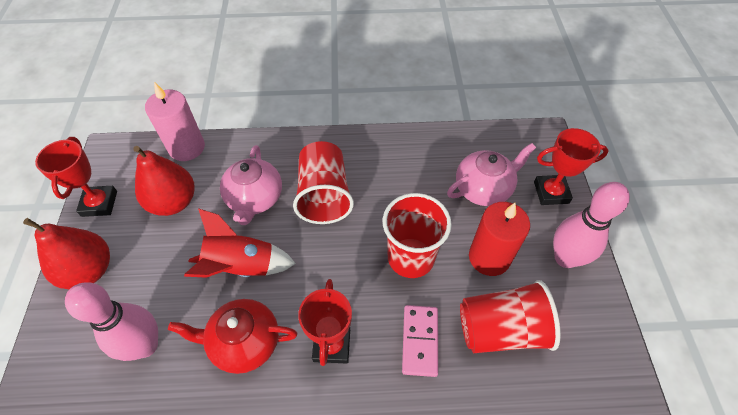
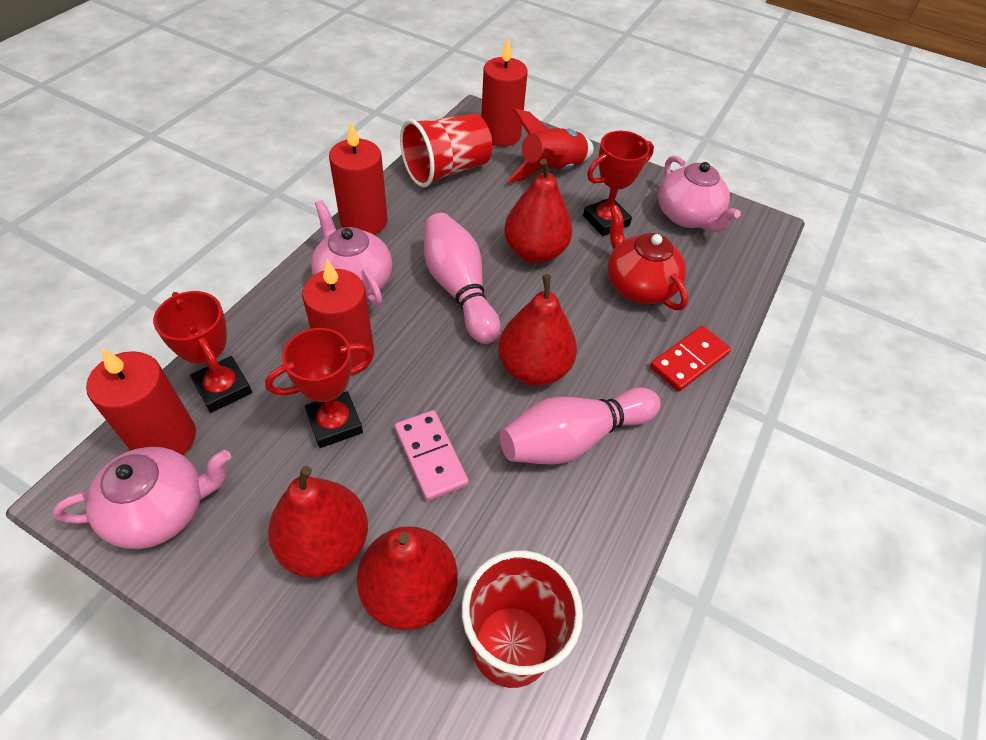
pink candle: [145,82,205,161] = 1 -> none = 0
pink teapot: [220,145,282,225] [447,143,536,206] = 2 -> [53,447,231,549] [311,200,392,306] [658,156,741,232] = 3
red candle: [469,202,530,276] = 1 -> [86,348,196,455] [302,259,374,374] [329,122,387,235] [481,38,528,146] = 4
red cup: [293,141,354,224] [383,193,452,278] [460,280,561,353] = 3 -> [400,113,492,187] [462,550,583,688] = 2
red domino: none = 0 -> [650,326,731,392] = 1
red pear: [23,218,110,289] [133,146,195,216] = 2 -> [268,466,368,578] [357,526,458,630] [498,274,577,386] [504,159,572,263] = 4

